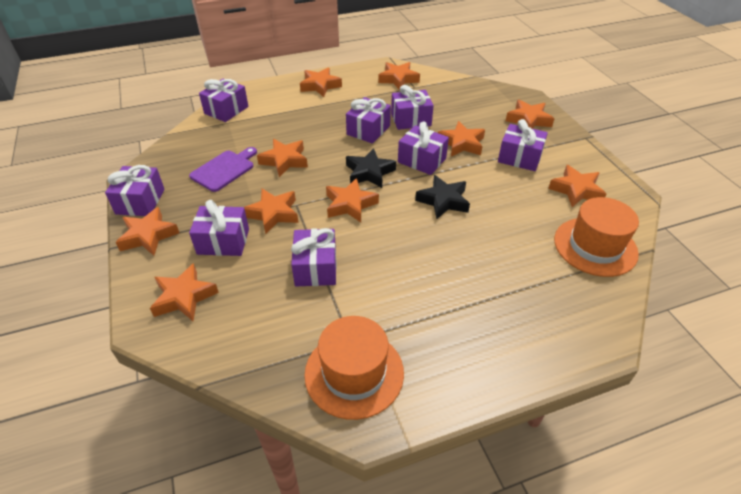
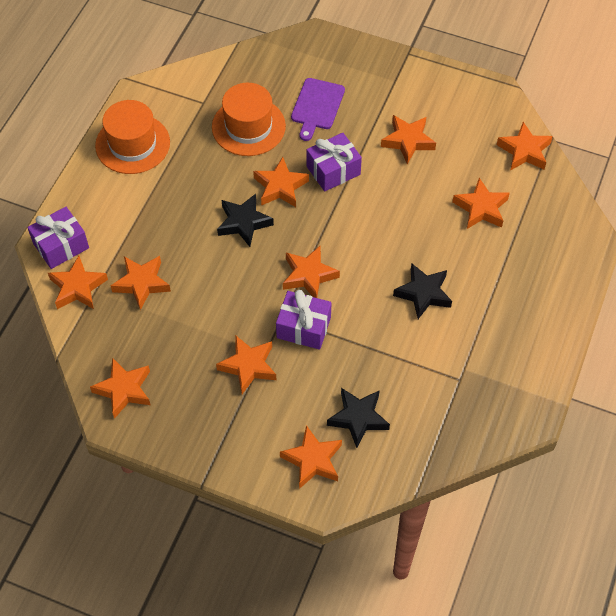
black star: [346,148,396,188] [415,175,470,219] = 2 -> [217,194,274,247] [327,388,390,448] [393,263,452,319] = 3
purple gift: [105,165,165,216] [189,200,249,256] [199,78,248,122] [291,228,337,286] [346,97,391,143] [391,85,434,130] [398,122,449,175] [498,119,548,171] = 8 -> [27,207,89,269] [276,290,331,350] [307,133,362,191] = 3

